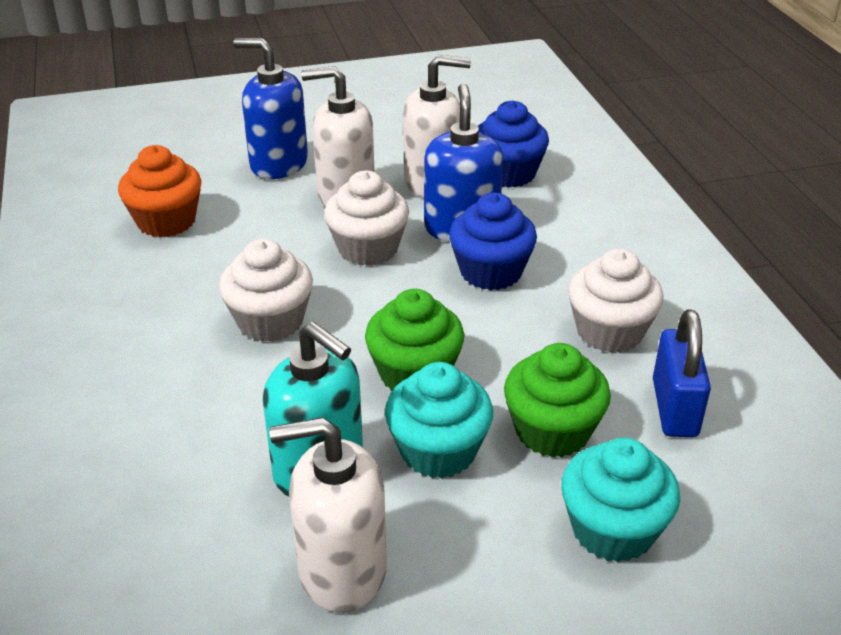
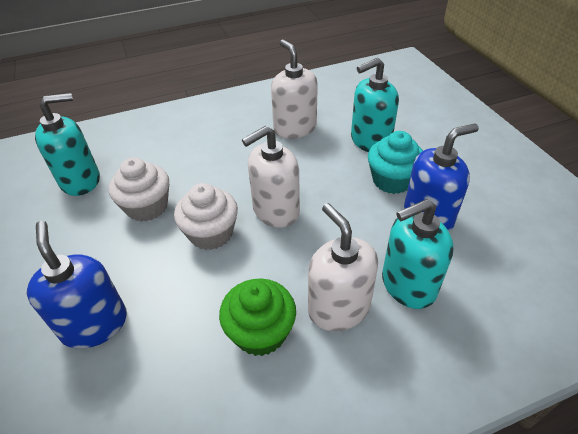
blue cupcake: [449,193,537,290] [478,101,549,188] = 2 -> none = 0
blue padlock: [653,309,711,437] = 1 -> none = 0
green cupcake: [365,289,464,391] [504,343,611,458] = 2 -> [219,279,296,356] = 1
orange cupcake: [118,145,201,237] = 1 -> none = 0
turquoise cupcake: [385,362,493,478] [561,438,680,563] = 2 -> [368,131,423,194] = 1
turquoise soap dispenser: [263,322,363,496] = 1 -> [35,93,100,196] [351,58,399,152] [382,199,454,309] = 3
white cupcake: [219,239,313,342] [324,170,409,266] [568,249,664,353] = 3 -> [109,157,169,222] [174,183,238,250] = 2

